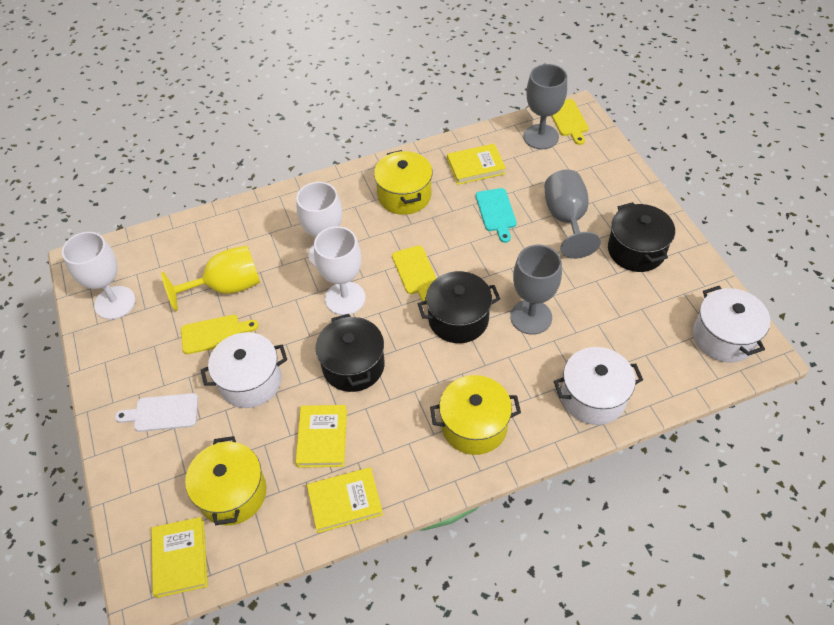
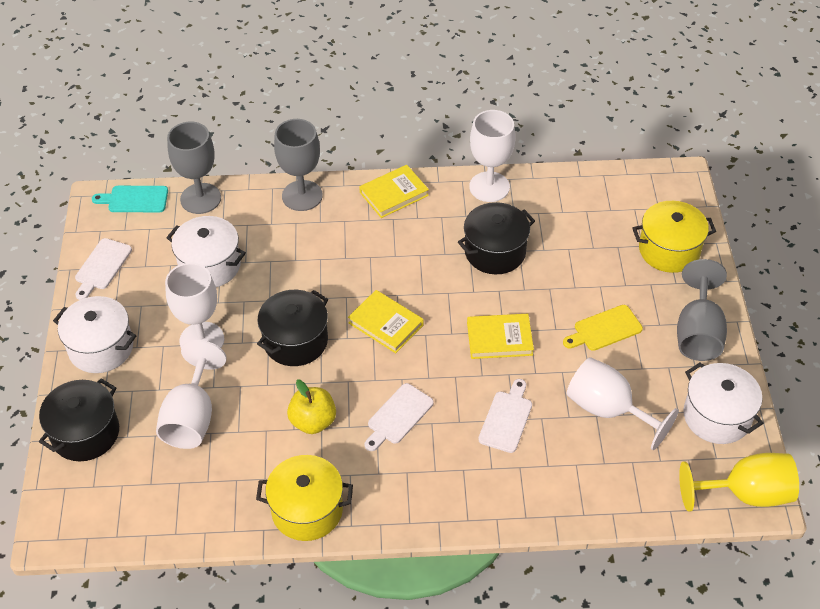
white cutting board: [115,393,198,432] = 1 -> [75,238,132,300] [365,383,434,451] [478,379,532,453] = 3
white goblet: [62,232,136,320] [296,182,342,267] [314,226,366,315] = 3 -> [156,340,227,449] [165,263,224,348] [469,110,515,202] [567,357,679,450] = 4
yellow apple: none = 0 -> [287,379,336,434] = 1
yellow book: [151,517,208,598] [295,405,347,468] [307,467,383,533] [447,144,506,185] = 4 -> [348,290,424,353] [359,165,429,218] [467,314,534,359] = 3
yellow cutting board: [181,315,259,354] [392,246,436,305] [551,99,588,145] = 3 -> [563,305,643,351] = 1
yellow pot: [185,436,267,525] [374,150,433,215] [430,375,521,455] = 3 -> [256,455,353,541] [632,201,716,273] = 2

